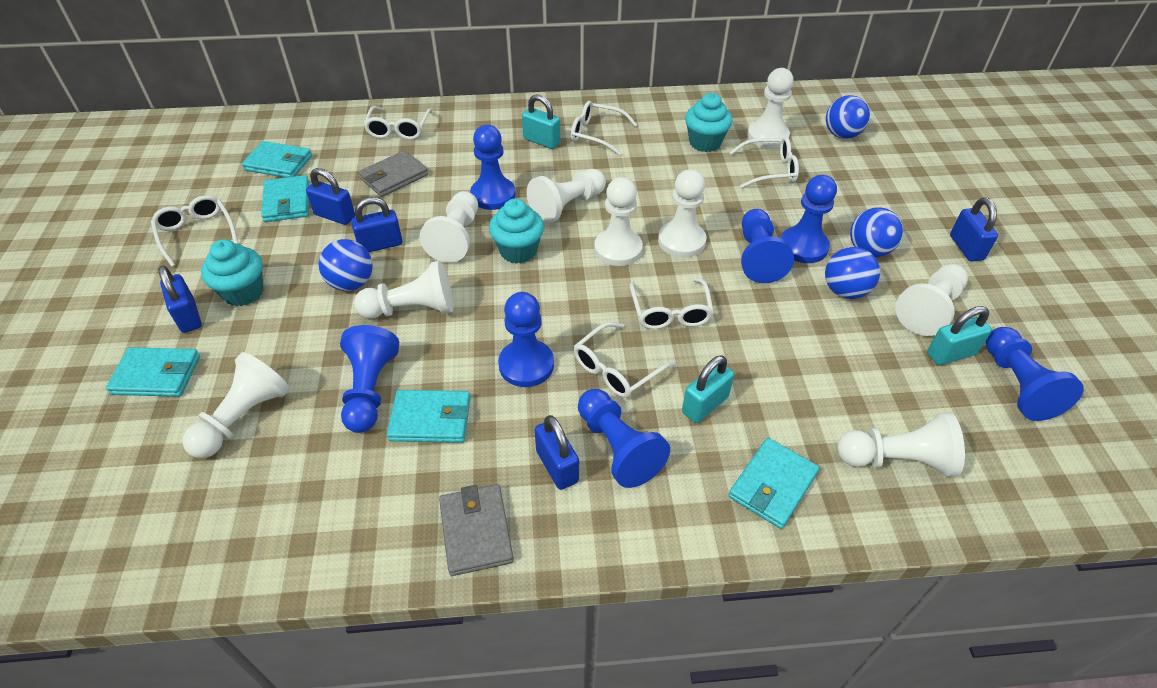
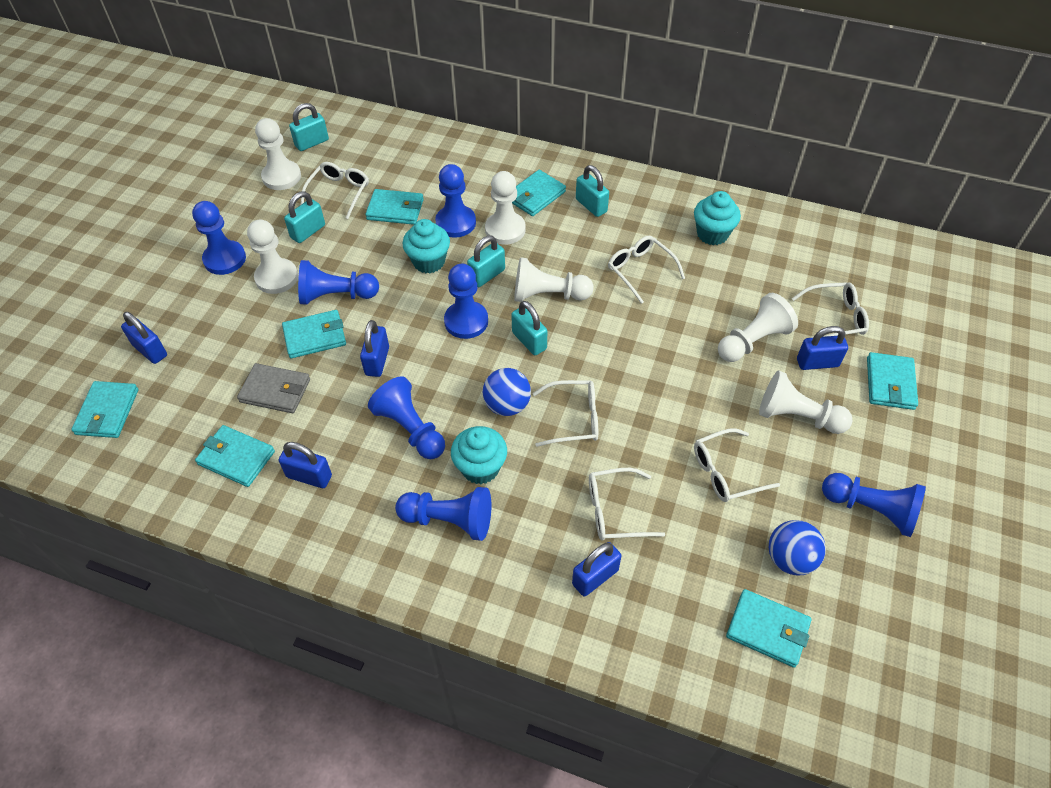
blue ball: [319,239,373,291] [825,247,880,299] [826,95,870,139] [850,207,903,257] = 4 -> [483,368,531,416] [769,520,826,575] = 2
grey wallet: [358,150,428,197] [439,484,514,576] = 2 -> [237,363,310,413] = 1
turquoise padlock: [522,94,561,149] [682,355,734,423] [927,306,992,365] = 3 -> [284,191,325,243] [289,103,329,151] [467,236,505,287] [511,301,547,355] [576,165,609,217] = 5
turquoise wallet: [106,347,200,397] [242,141,312,178] [261,175,309,222] [387,390,471,443] [728,438,819,529] = 5 -> [71,381,139,438] [195,425,275,487] [282,310,346,358] [365,189,424,225] [512,170,566,216] [726,589,812,668] [867,352,918,410] = 7
white pawn: [182,352,290,458] [354,261,453,319] [419,191,478,263] [527,169,606,224] [594,177,643,266] [658,169,706,258] [747,68,794,148] [837,413,965,477] [895,264,968,336] = 9 -> [247,219,298,294] [255,118,301,190] [485,171,526,245] [514,257,594,302] [718,293,798,362] [759,370,852,434] = 6

